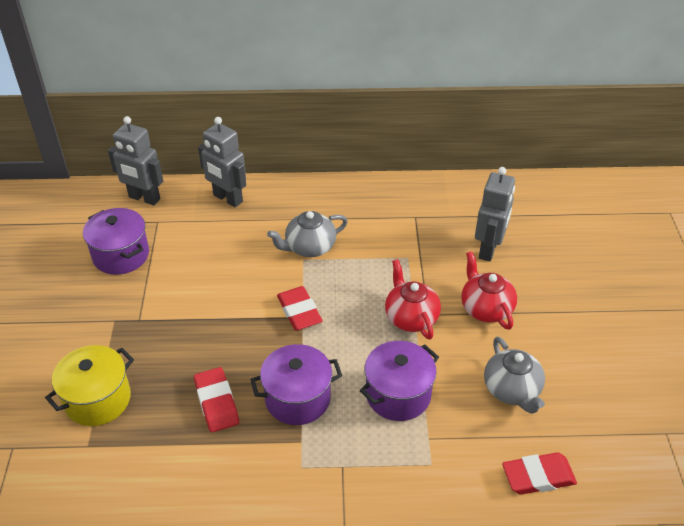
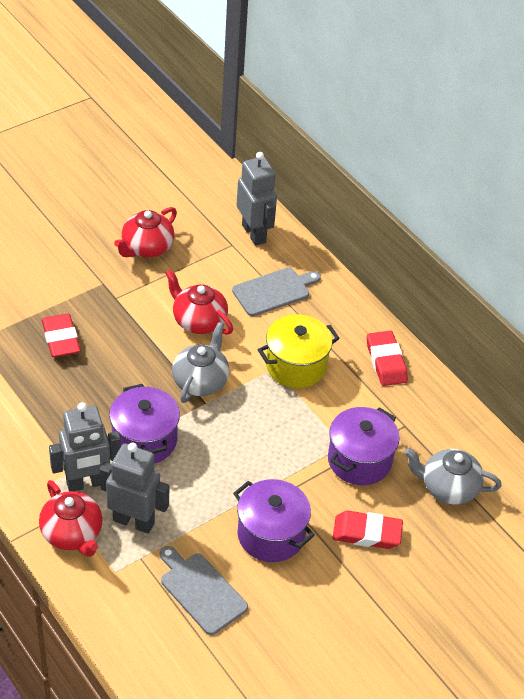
grey cutting board: none = 0 -> [160,546,248,635] [232,268,321,316] = 2
red teapot: [385,259,441,340] [461,251,517,330] = 2 -> [39,480,103,557] [114,207,177,258] [165,269,233,335] = 3

